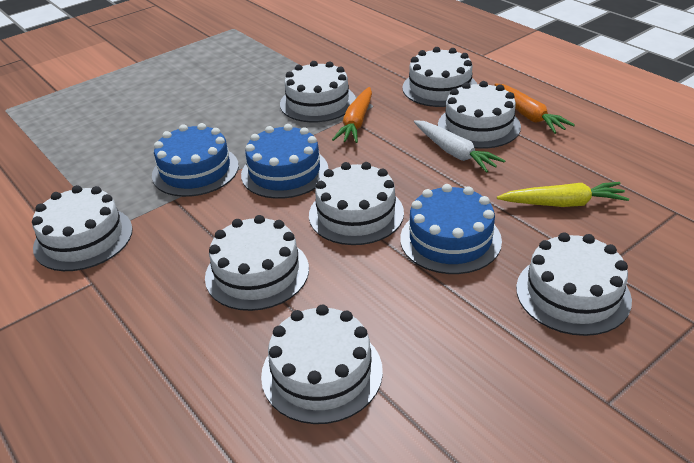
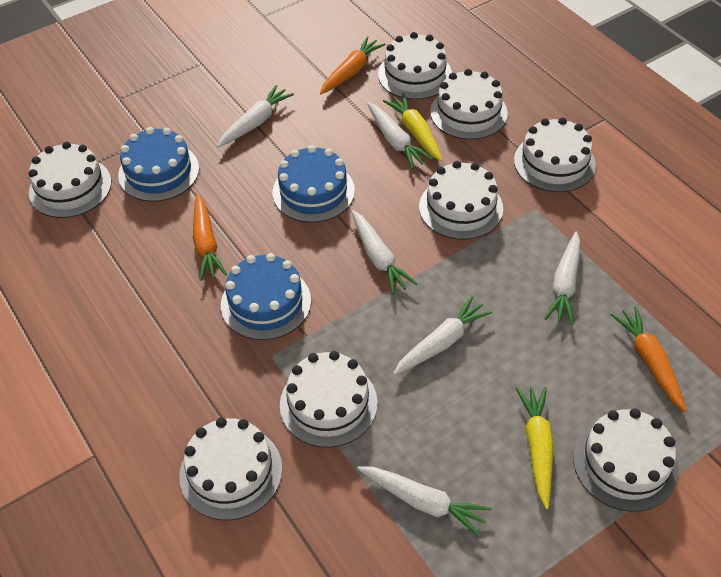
orange carrot: [332,87,372,143] [494,83,575,134] = 2 -> [193,194,227,281] [320,36,386,94] [611,306,687,412] = 3
white carrot: [414,120,505,173] = 1 -> [217,85,294,147] [351,210,417,295] [357,466,492,537] [367,102,433,169] [393,296,493,375] [544,231,581,325] = 6
yellow carrot: [497,182,629,207] = 1 -> [383,93,443,162] [516,387,554,509] = 2

